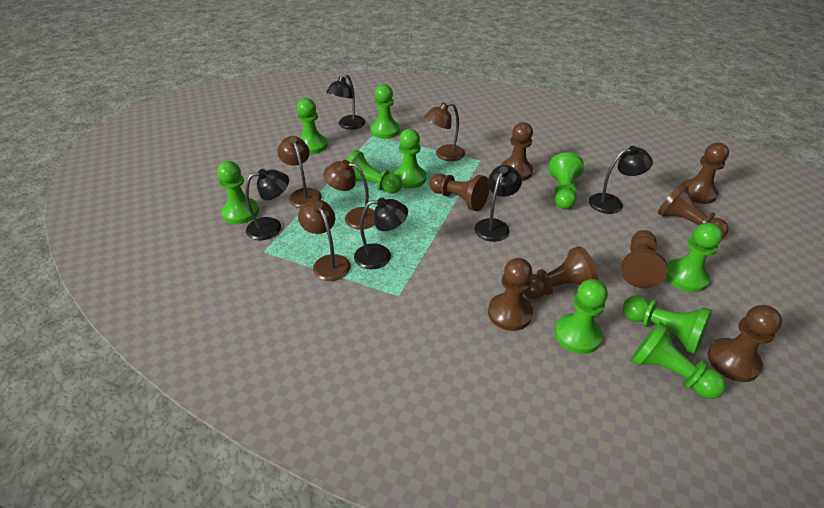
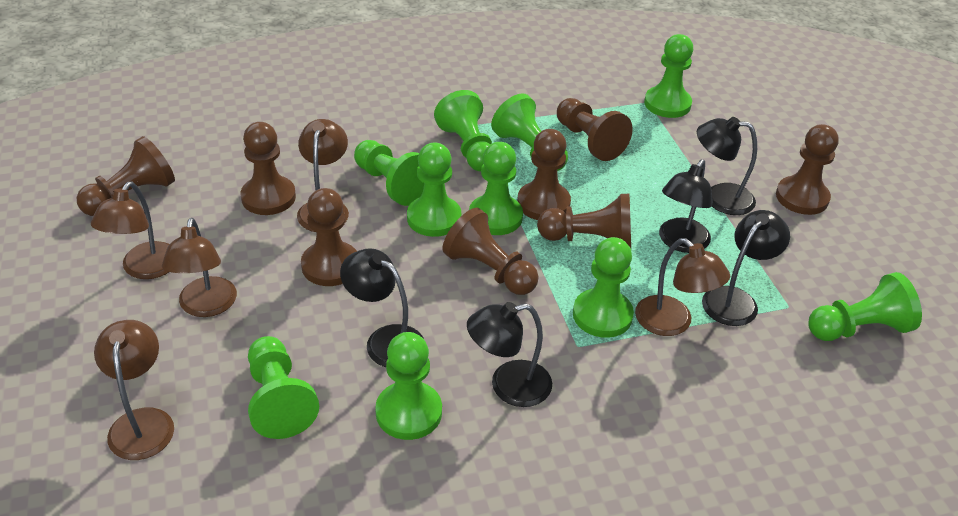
brown lamp: [277,136,322,208] [298,199,351,281] [323,160,375,229] [424,102,465,161] = 4 -> [91,181,169,279] [94,320,174,460] [162,218,237,317] [297,119,349,232] [635,238,730,336] = 5

